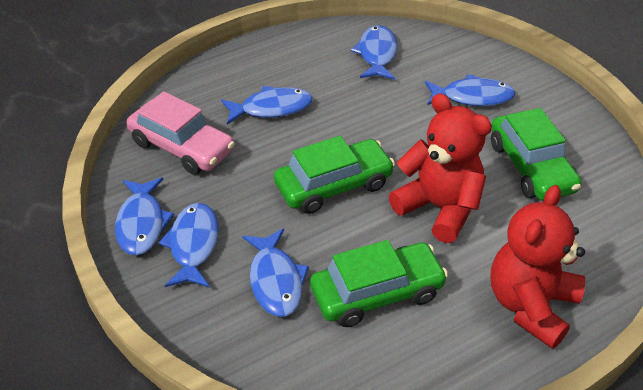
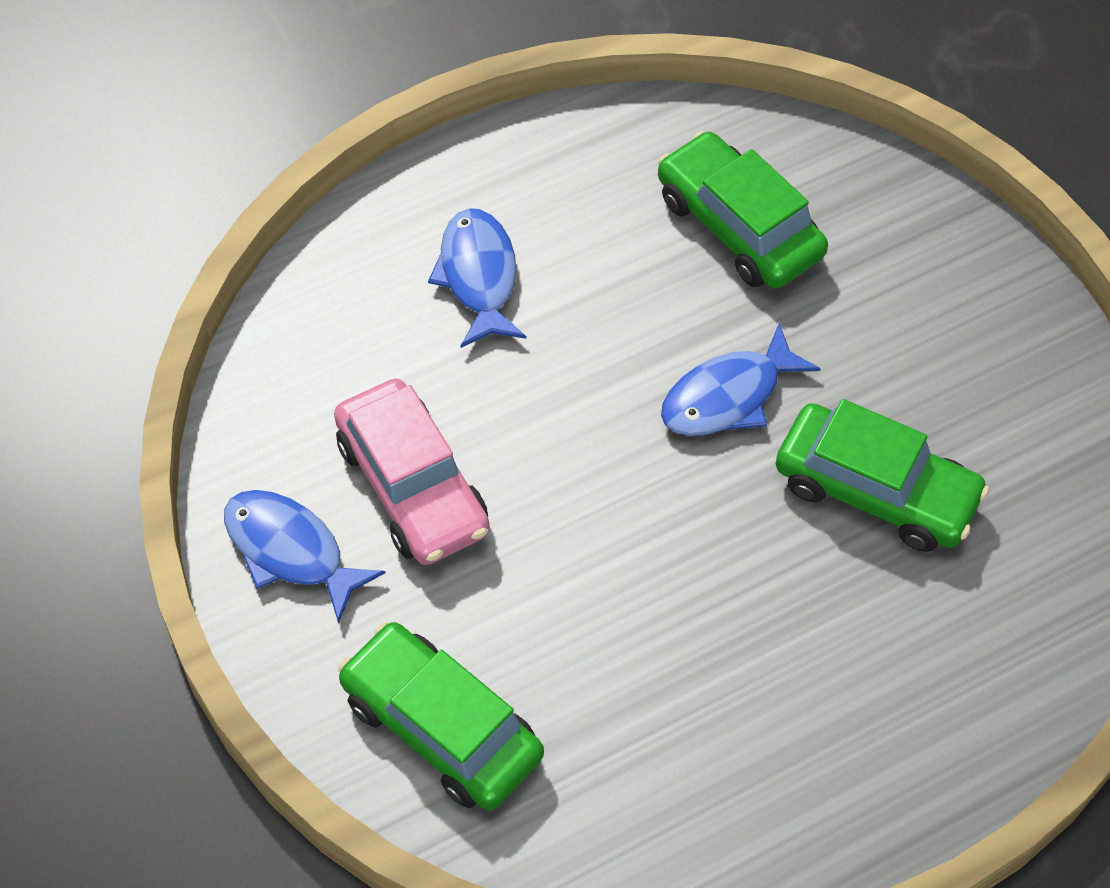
blue fish: [115,177,174,255] [158,203,219,288] [221,86,313,125] [242,228,309,317] [351,25,398,80] [425,74,515,106] = 6 -> [224,490,385,624] [428,208,527,348] [661,323,821,436] = 3
red teddy bear: [389,93,492,243] [491,185,585,349] = 2 -> none = 0

